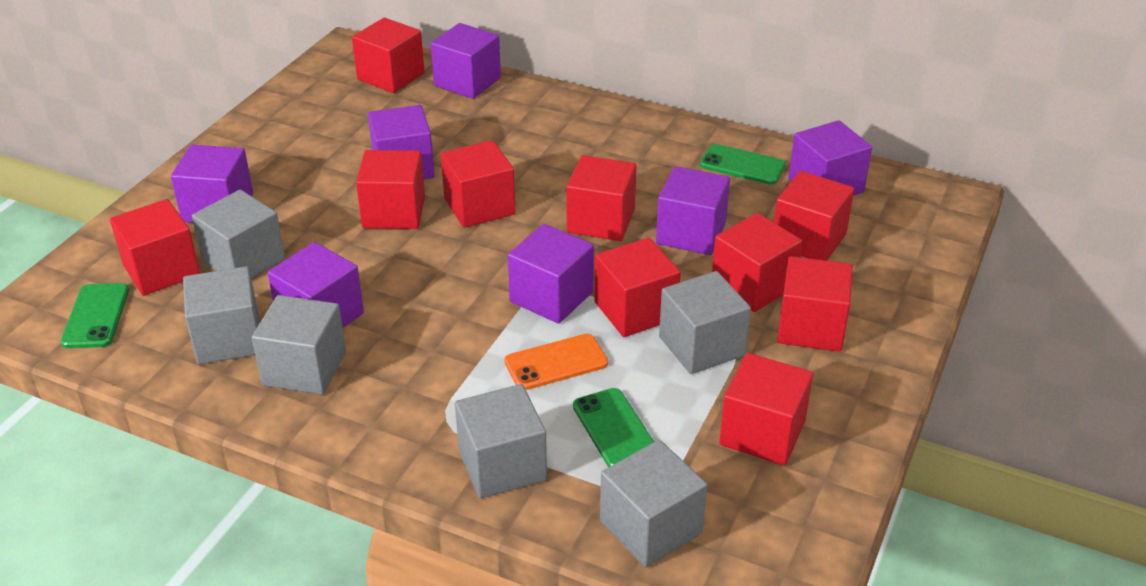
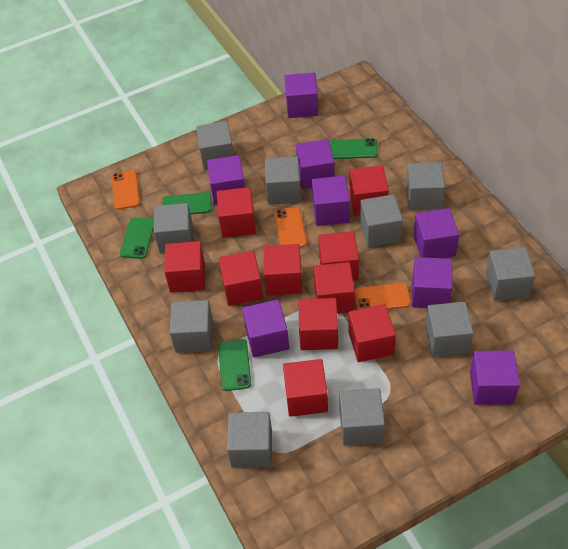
green phone: [61,283,129,348] [573,388,654,467] [700,144,786,185] = 3 -> [120,217,154,259] [162,192,212,214] [218,339,251,391] [330,138,378,159] = 4
grey cube: [183,266,260,364] [192,190,285,278] [252,295,346,395] [455,384,547,499] [600,440,707,567] [659,271,751,374] = 6 -> [154,203,193,253] [170,300,213,353] [196,121,234,170] [227,412,272,468] [265,156,301,205] [339,388,385,445] [360,194,403,247] [406,162,445,210] [425,302,473,357] [485,247,535,301] = 10
orange phone: [504,334,608,390] = 1 -> [112,170,140,210] [274,207,307,247] [355,283,411,310] = 3
purple cube: [171,144,253,223] [268,242,364,328] [368,105,435,179] [431,23,501,99] [508,224,594,324] [656,166,730,255] [789,120,872,196] = 7 -> [207,155,245,205] [242,299,289,357] [285,73,318,118] [296,139,335,189] [312,176,350,226] [412,257,453,308] [413,208,459,258] [470,350,520,405] = 8

